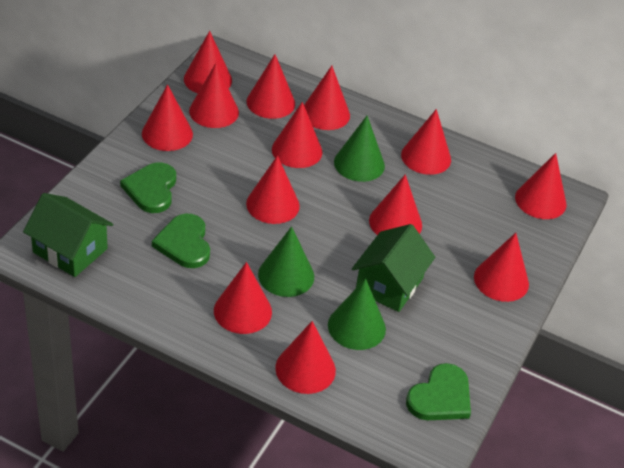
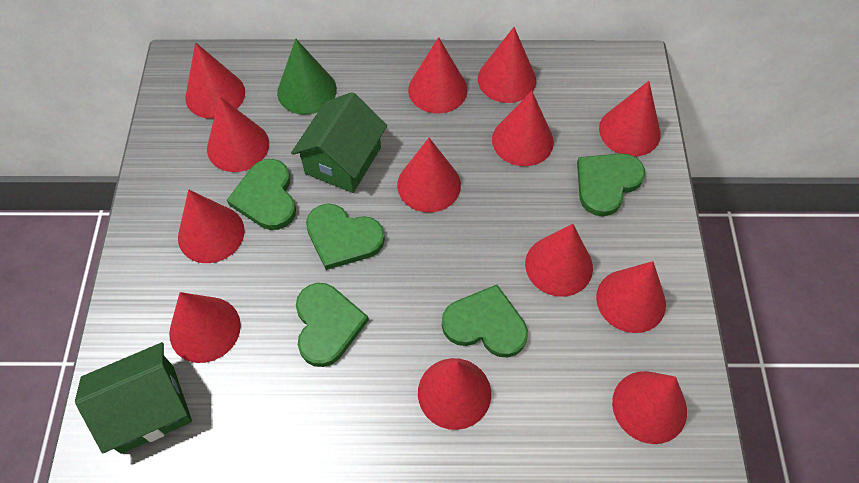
green cone: [258,226,314,297] [328,278,386,350] [334,116,385,182] = 3 -> [277,38,337,115] = 1
green heart: [120,162,176,213] [152,214,210,268] [406,363,471,420] = 3 -> [227,159,296,230] [296,283,369,367] [306,204,385,270] [442,285,528,358] [577,153,645,216] = 5

